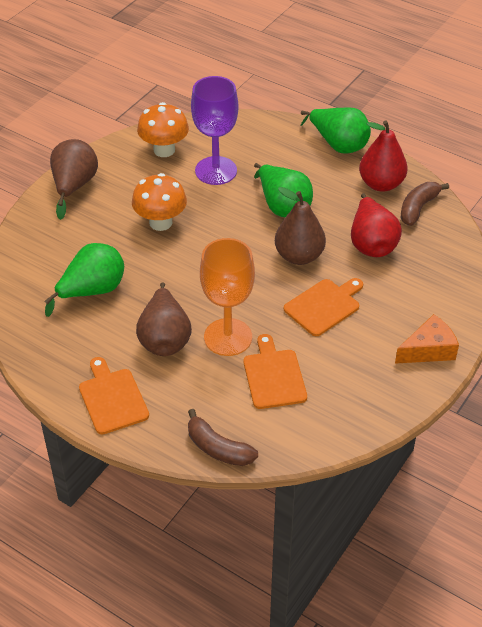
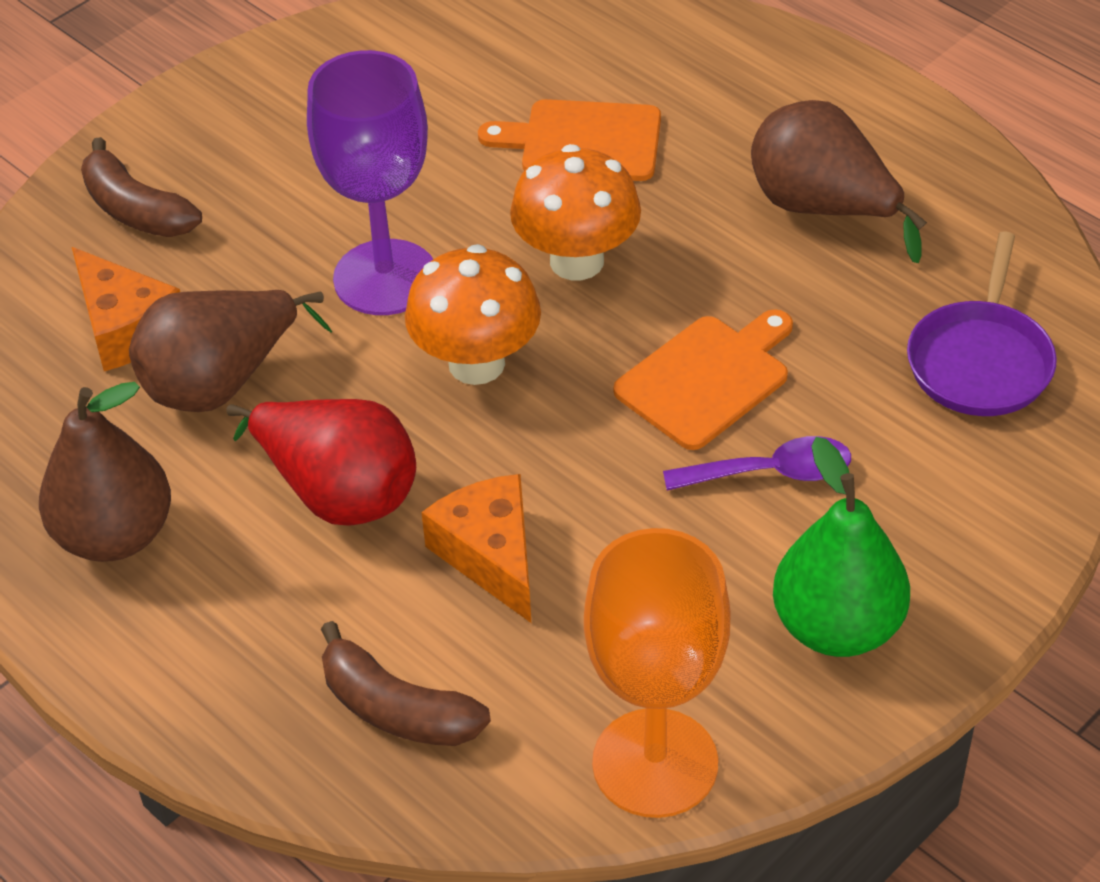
green pear: [44,243,124,317] [254,163,313,217] [300,107,371,154] = 3 -> [773,437,910,657] = 1
orange cheese: [395,314,459,364] = 1 -> [72,247,180,371] [421,474,531,623] = 2
orange cutting board: [79,357,149,434] [244,334,307,409] [284,278,363,336] = 3 -> [478,99,661,181] [614,309,793,450] = 2
purple pan: none = 0 -> [907,231,1057,416] = 1
purple spoon: none = 0 -> [663,436,851,491] = 1
red pear: [351,193,402,257] [359,121,407,192] = 2 -> [226,399,416,526] = 1

